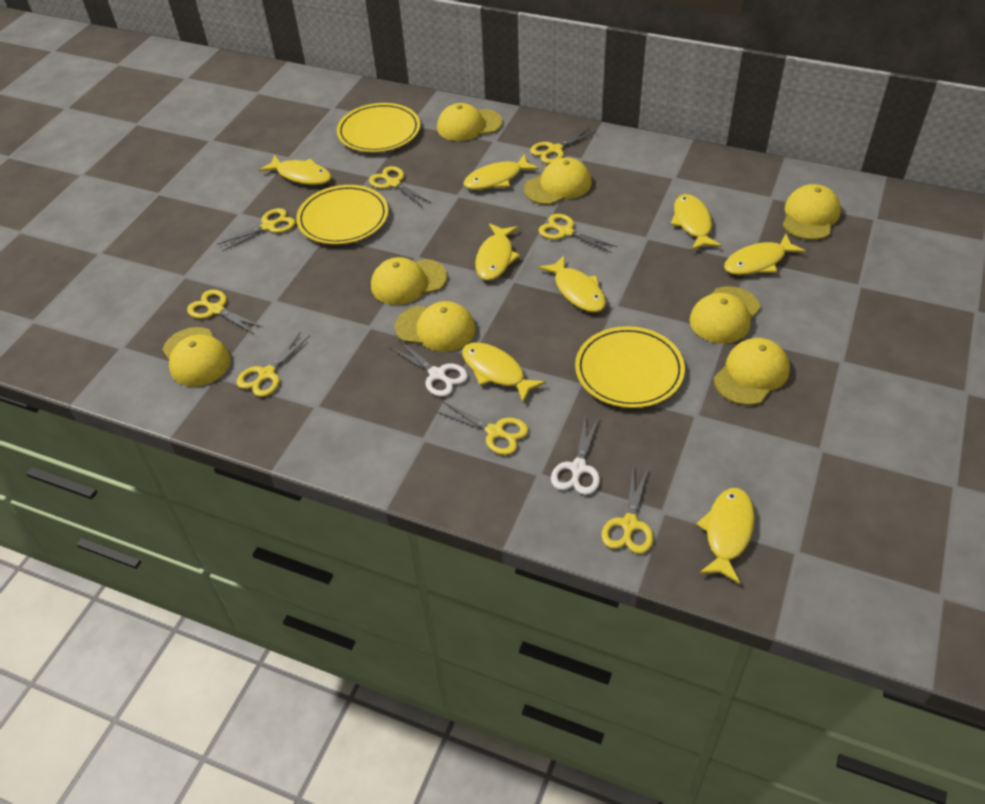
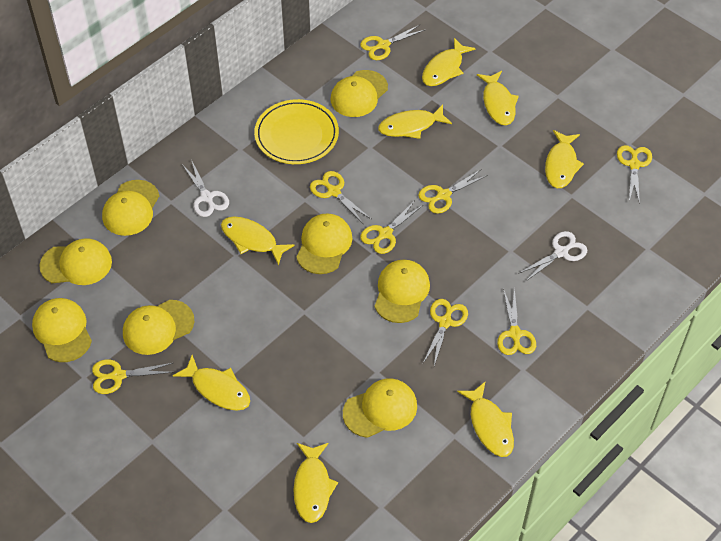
yellow plate: [296,185,388,245] [337,103,420,152] [575,326,685,408] = 3 -> [254,99,339,164] = 1

